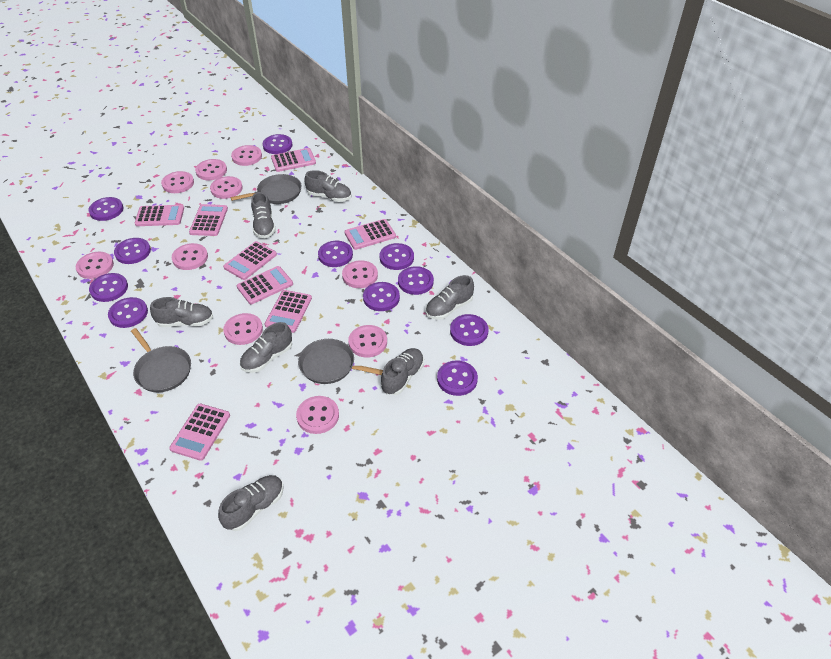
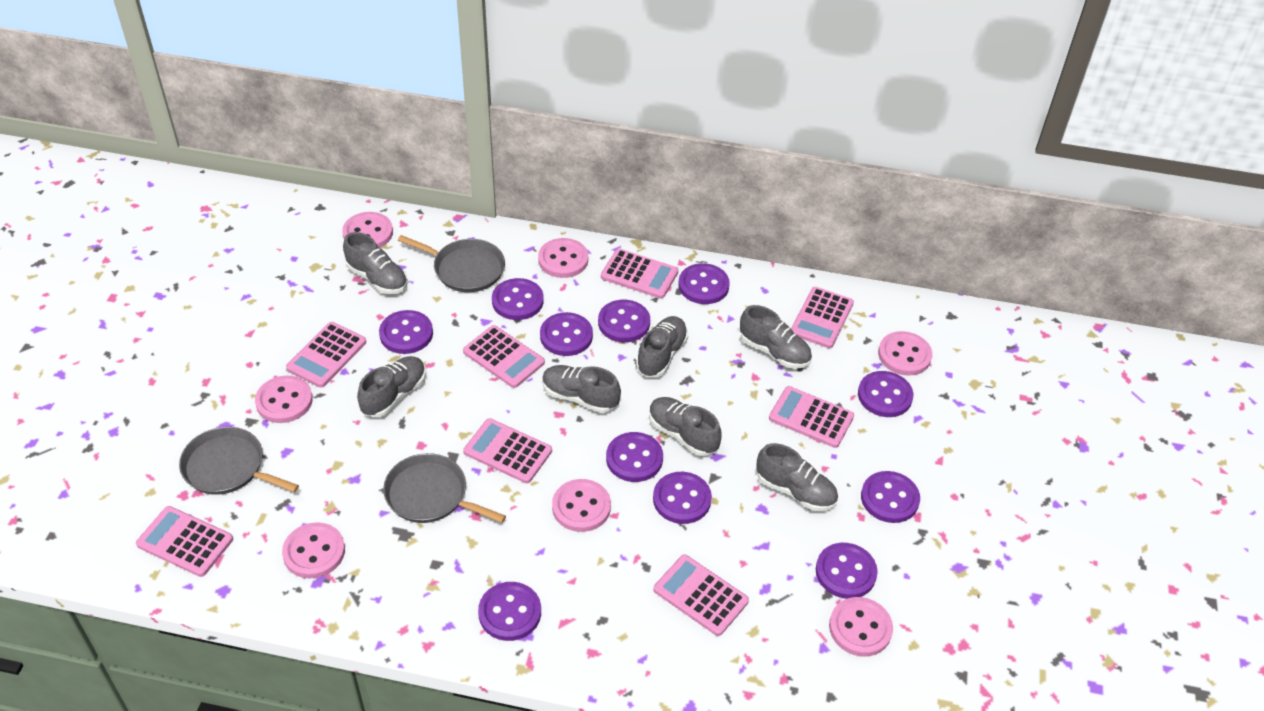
pink button: [76,252,114,279] [161,171,194,193] [172,243,208,270] [195,159,227,180] [210,176,243,199] [223,313,263,345] [231,145,262,166] [296,396,339,434] [342,260,378,288] [348,325,387,357] = 10 -> [255,376,313,423] [282,522,345,578] [342,212,393,248] [538,238,588,278] [552,479,611,532] [829,597,893,656] [878,331,932,376] = 7

